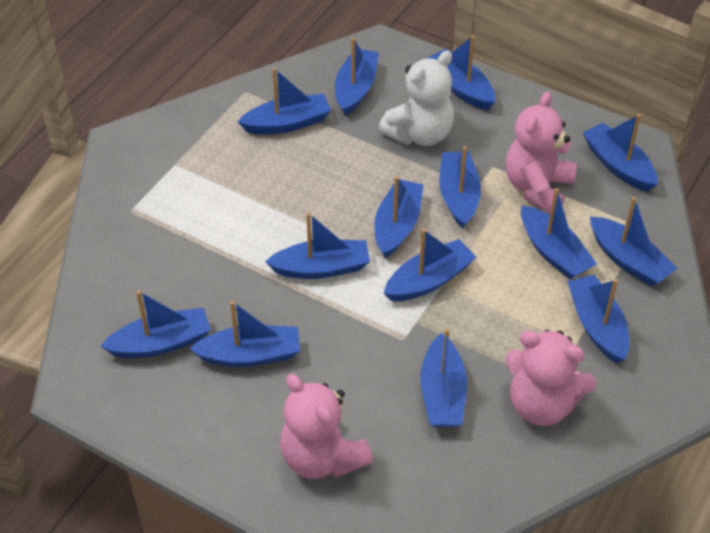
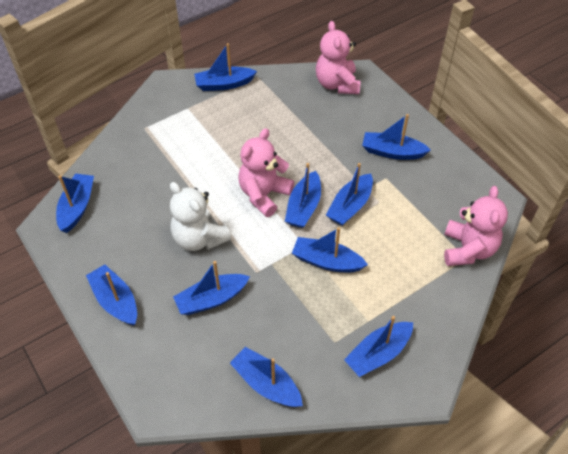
blue boat: [100,290,211,358] [189,301,300,367] [237,68,331,134] [265,212,370,279] [335,37,379,116] [374,176,424,258] [384,229,476,301] [420,329,467,427] [426,35,495,110] [439,146,481,229] [521,188,597,279] [567,275,629,363] [583,114,658,192] [590,197,677,286] = 14 -> [56,173,94,233] [86,264,137,326] [173,261,250,315] [194,43,257,91] [230,347,303,407] [285,163,321,228] [292,227,368,272] [326,163,373,226] [344,316,413,377] [362,114,431,160] = 10

